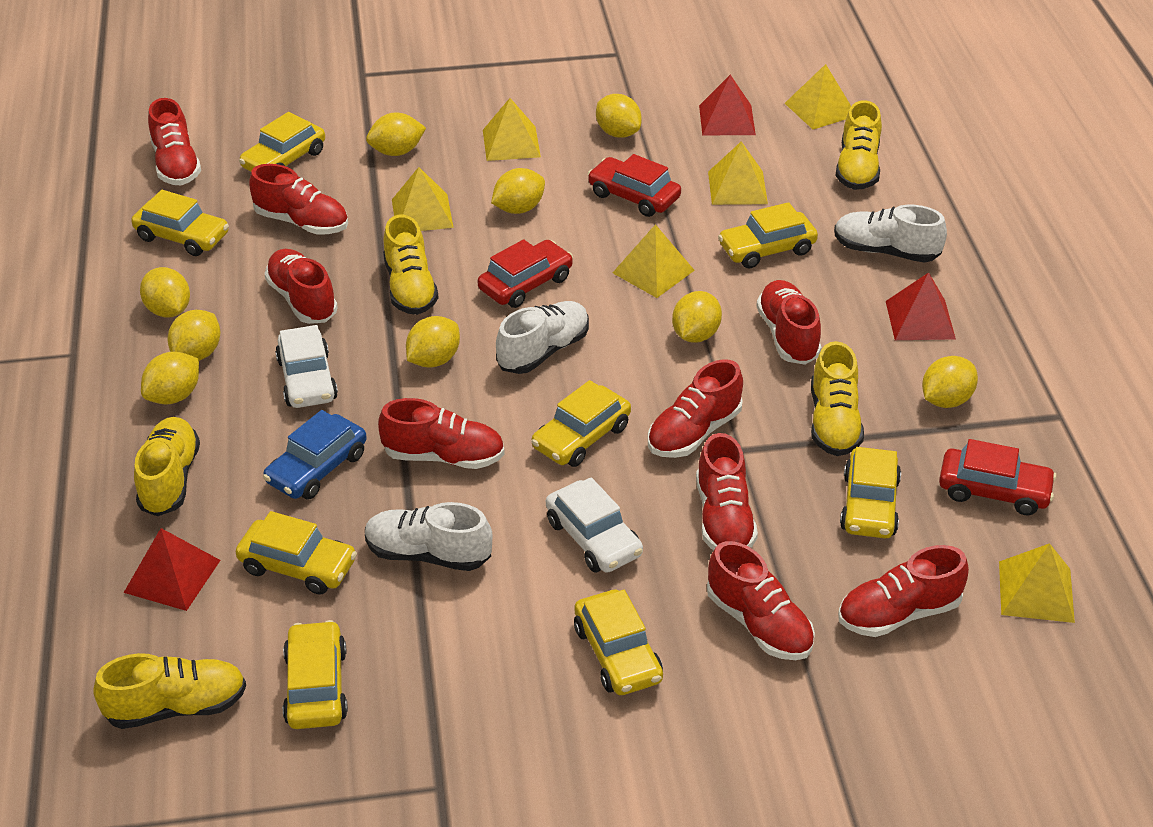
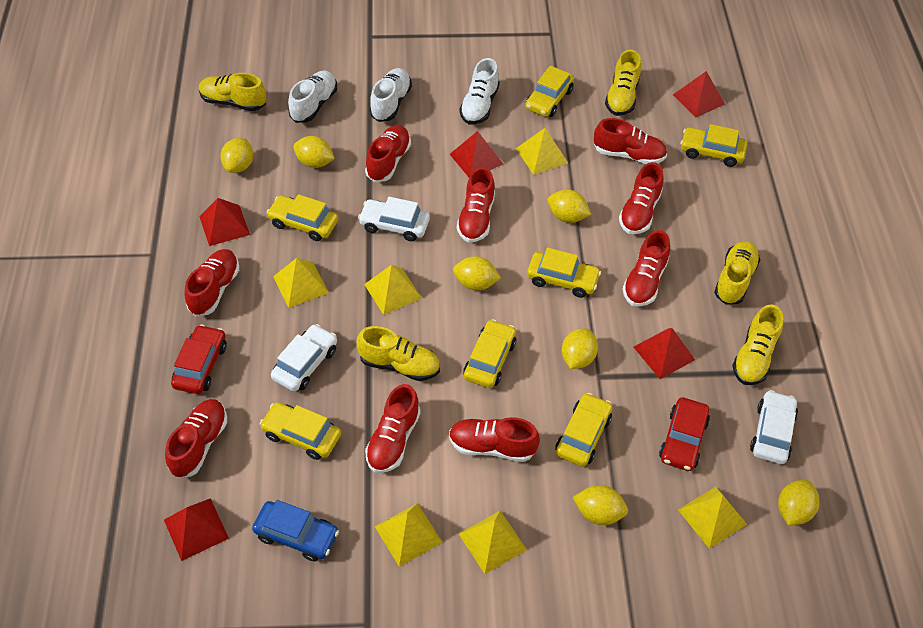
red car: [477,239,573,308] [588,154,681,217] [939,439,1057,515] = 3 -> [171,325,227,394] [659,397,710,471] = 2
red pyramid: [124,528,221,611] [699,75,756,135] [886,272,956,340] = 3 -> [164,498,229,561] [199,198,250,246] [450,131,503,178] [634,328,695,379] [673,71,725,118] = 5
white car: [275,325,338,408] [546,477,643,573] = 2 -> [271,324,337,392] [358,197,430,241] [750,390,798,464] = 3
yellow car: [131,190,229,256] [236,511,357,595] [239,112,325,172] [283,620,348,729] [531,380,631,467] [574,590,663,695] [718,202,818,269] [840,447,901,538] = 8 -> [260,402,341,460] [267,194,338,241] [463,319,516,388] [525,66,574,117] [527,247,601,298] [555,393,612,467] [680,124,747,167] = 7
yellow lemon: [140,267,190,317] [141,352,199,405] [167,310,221,361] [366,112,426,156] [406,316,460,368] [491,168,545,214] [596,94,642,138] [672,291,722,343] [922,356,978,408] = 9 -> [220,138,253,173] [293,136,335,168] [453,256,501,290] [548,190,591,223] [562,328,598,369] [573,485,628,525] [778,480,819,526] = 7

